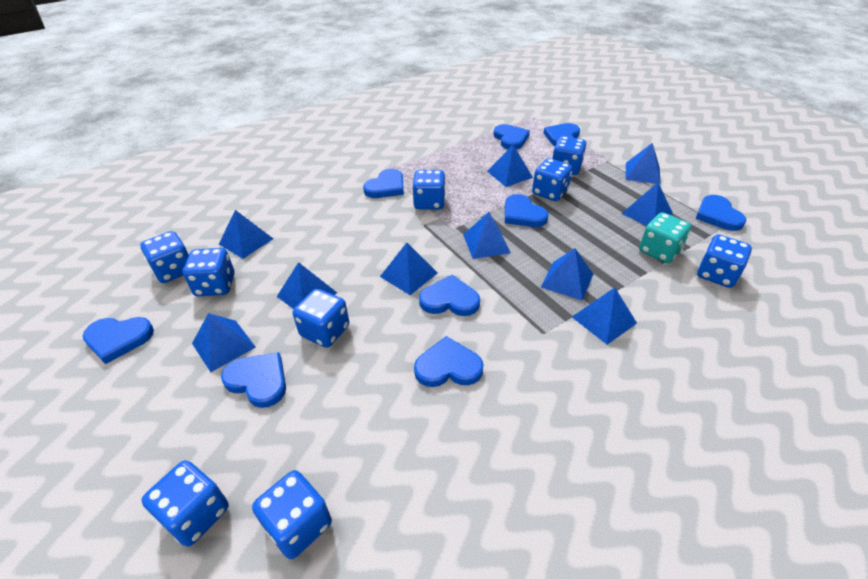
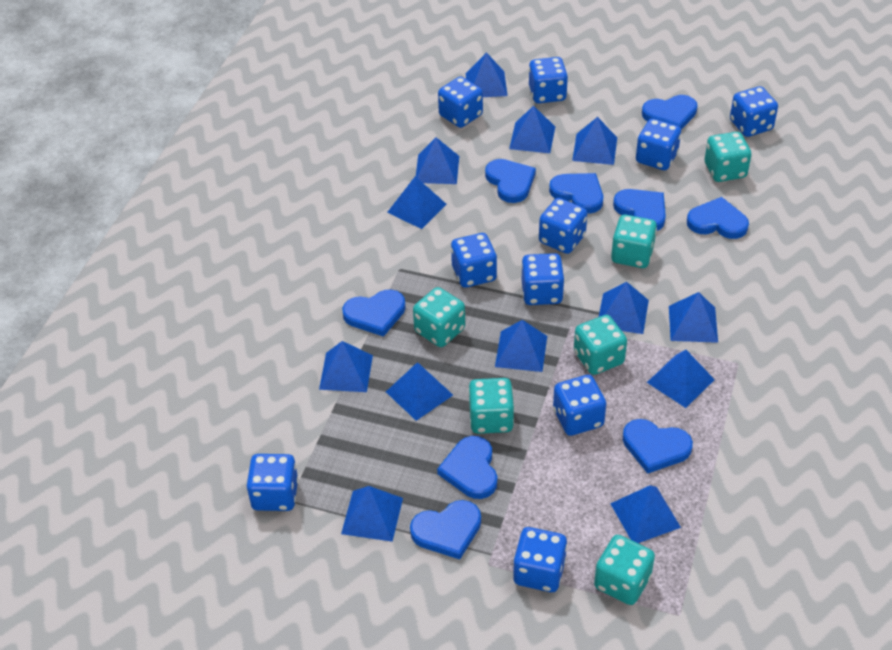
blue dice: [140,231,189,283] [141,460,229,547] [183,248,235,296] [252,470,332,559] [293,288,349,348] [412,170,445,210] [532,158,573,201] [552,136,586,175] [697,235,752,288] = 9 -> [246,454,298,511] [438,76,483,128] [451,233,497,288] [513,527,567,592] [521,253,564,305] [529,57,568,103] [539,198,587,254] [553,375,606,436] [636,119,681,170] [730,86,778,137] = 10
blue pyramid: [192,313,256,372] [219,210,273,259] [277,262,337,309] [380,243,437,295] [463,212,511,259] [487,145,533,187] [541,248,593,301] [572,287,637,345] [621,182,673,226] [625,143,661,184] = 10 -> [319,341,373,392] [341,486,403,542] [386,362,453,421] [387,176,447,229] [416,137,459,184] [466,52,508,97] [495,320,547,372] [509,106,555,153] [572,117,617,165] [599,282,649,334] [610,485,681,543] [647,350,715,408] [669,292,718,343] = 13
turquoise dice: [639,212,691,263] = 1 -> [413,287,465,347] [468,378,514,434] [574,315,627,375] [594,535,655,605] [611,215,657,268] [705,132,752,182] = 6

